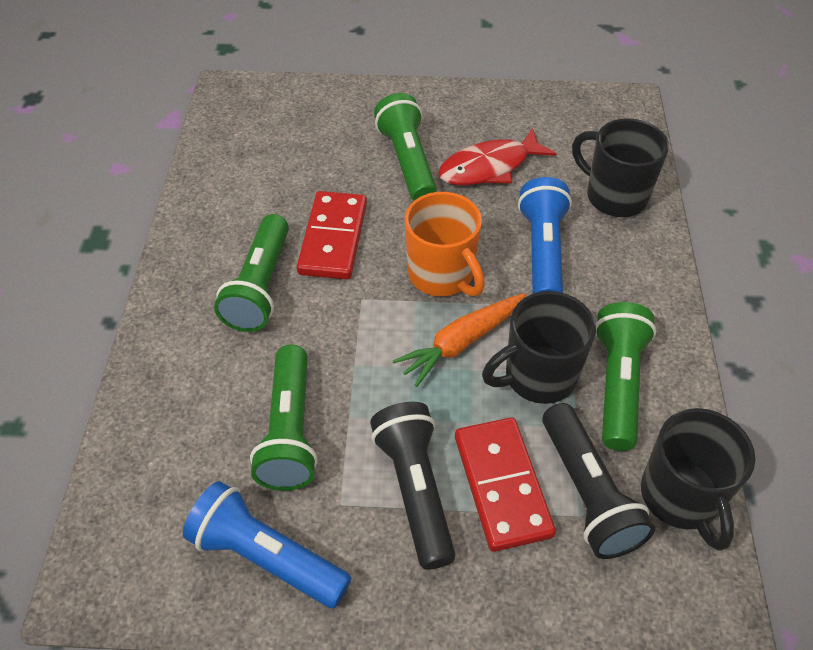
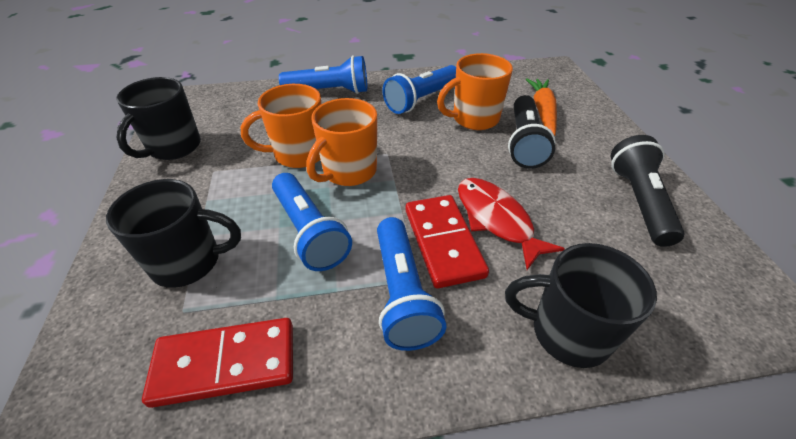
blue flashlight: [183,481,352,608] [518,177,572,294] = 2 -> [272,173,352,271] [279,55,368,94] [377,217,447,351] [382,65,456,114] = 4
green flashlight: [214,214,289,332] [250,344,318,491] [374,93,437,200] [596,302,656,451] = 4 -> none = 0
orange mug: [405,192,485,297] = 1 -> [241,84,321,168] [306,98,377,186] [437,53,513,130] = 3

